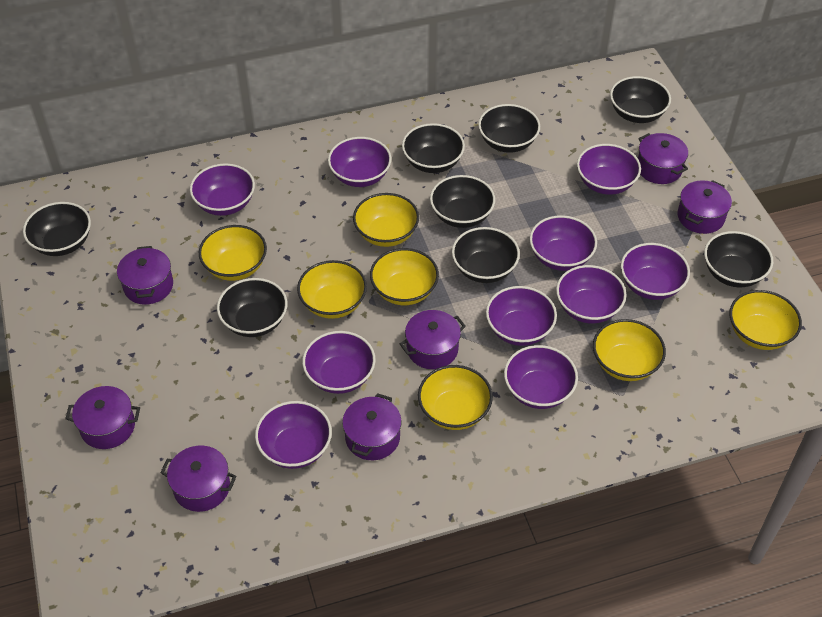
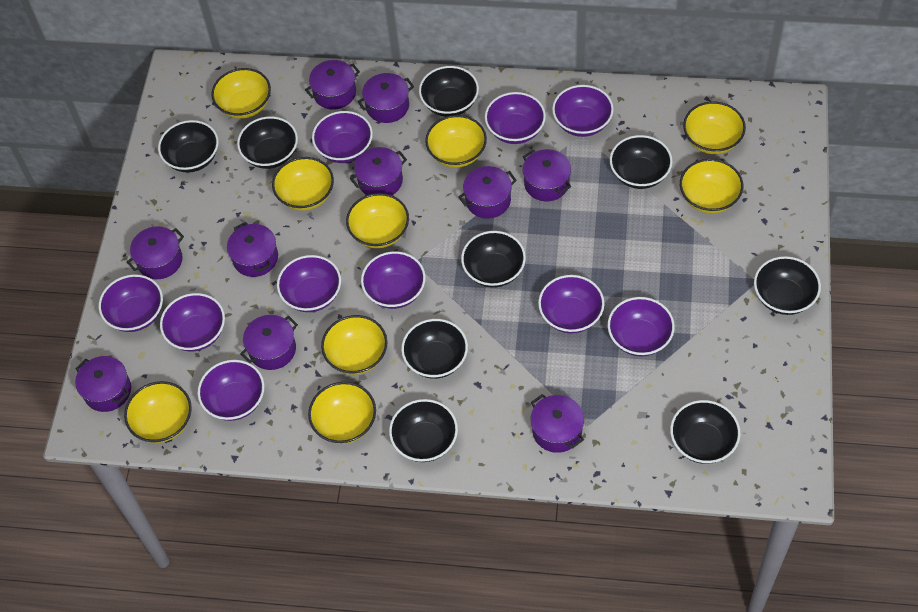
black bowl: [23,202,91,256] [217,278,287,337] [402,123,465,173] [430,175,495,228] [452,227,520,283] [478,104,540,153] [610,76,671,123] [704,231,773,287] = 8 -> [158,120,219,173] [237,116,298,169] [389,399,458,462] [401,319,468,379] [419,66,479,117] [461,231,526,288] [610,135,673,189] [670,400,741,464] [754,256,821,315] = 9
purple pot: [65,386,140,449] [117,246,173,305] [160,446,237,512] [342,393,402,460] [400,310,466,369] [638,133,688,184] [677,180,732,234] = 7 -> [75,356,131,412] [127,226,184,279] [227,222,278,277] [240,315,298,370] [305,60,360,110] [350,147,407,195] [357,73,414,123] [458,166,517,218] [523,149,571,201] [531,394,584,453] = 10
yellow bowl: [199,225,267,281] [297,260,367,319] [353,193,419,247] [370,248,439,305] [418,365,493,430] [593,319,666,381] [729,290,802,350] = 7 -> [124,381,192,443] [211,68,271,119] [272,157,334,211] [308,382,376,444] [321,315,387,375] [346,193,409,248] [425,115,487,168] [680,159,743,213] [683,101,746,154] = 9

